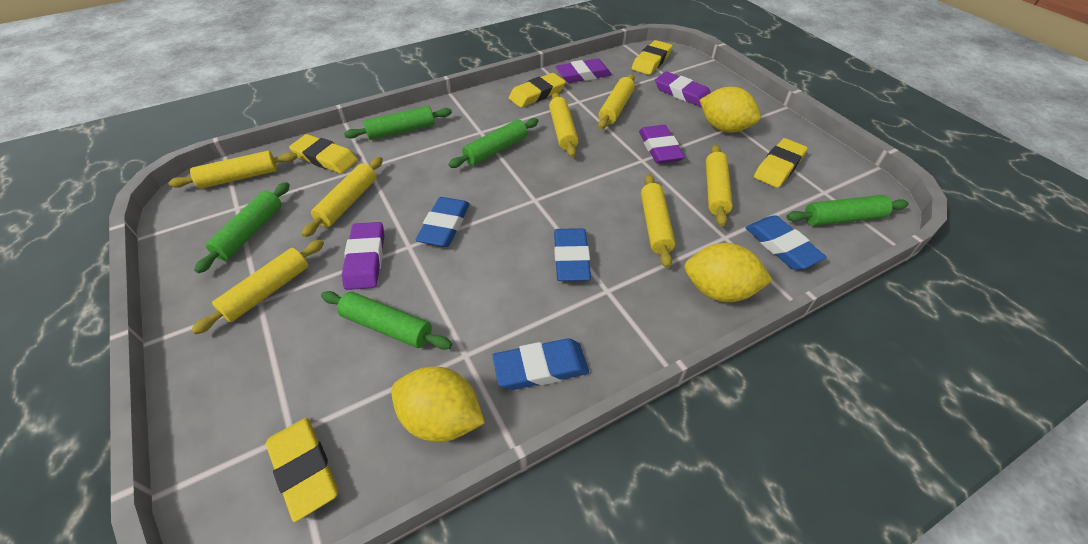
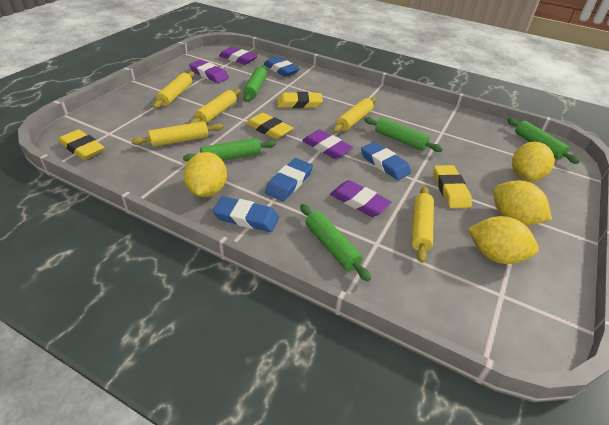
yellow eraser: [266,418,338,522] [289,134,358,174] [509,73,566,108] [632,40,673,75] [754,138,808,188] = 5 -> [59,129,105,160] [246,113,293,139] [277,92,323,108] [434,165,472,208] = 4
yellow lemon: [391,367,485,442] [684,243,773,302] [700,87,761,133] = 3 -> [183,152,227,197] [468,216,539,264] [493,180,552,225] [512,142,555,182] = 4
yellow rolling pin: [168,151,297,189] [191,240,324,335] [302,157,383,237] [549,92,579,157] [598,74,635,129] [641,174,676,268] [706,145,733,227] = 7 -> [131,121,223,147] [153,71,194,109] [189,89,241,124] [333,97,376,133] [412,186,434,263] = 5

